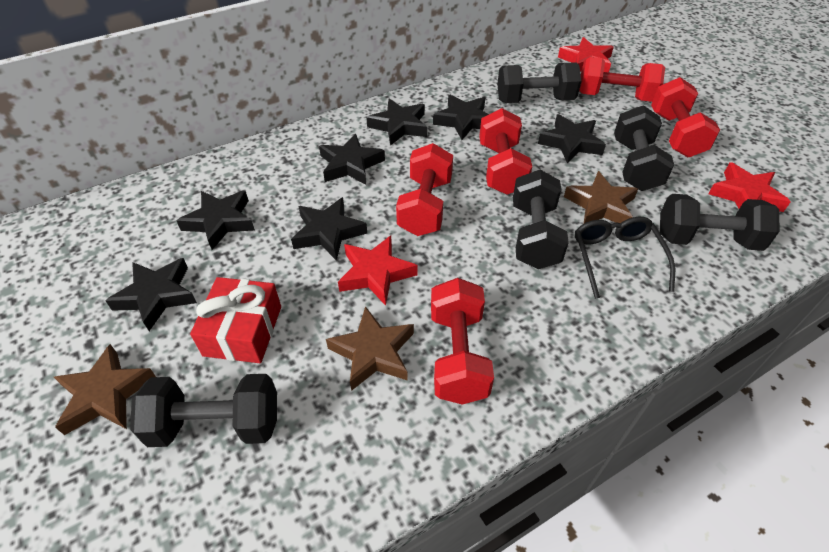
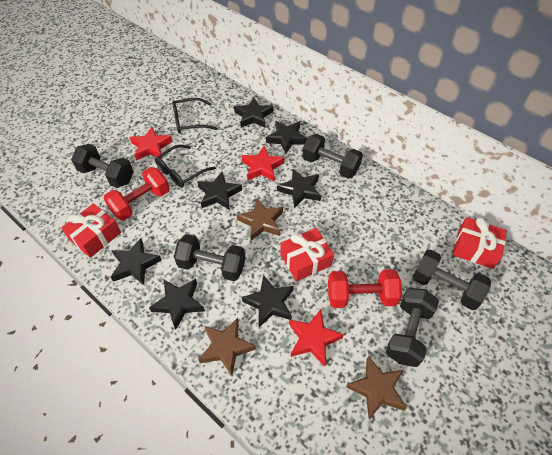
black glasses: [575,217,675,299] = 1 -> [155,145,216,188] [172,98,218,133] = 2
red dumbbell: [396,143,453,236] [431,278,494,405] [479,108,532,195] [579,57,665,102] [651,77,720,157] = 5 -> [104,167,170,221] [328,269,402,308] = 2
red gift: [190,277,281,363] = 1 -> [61,203,121,258] [281,228,334,281] [453,217,507,269] = 3

